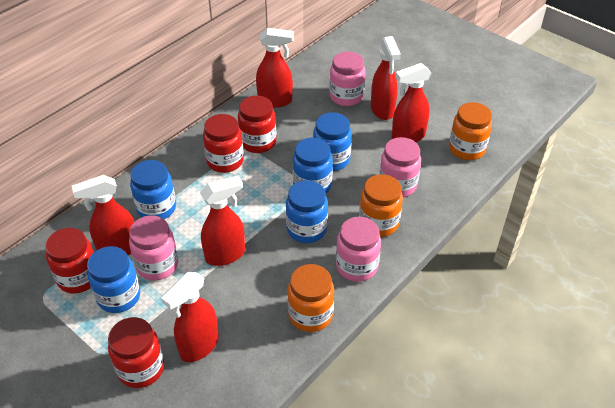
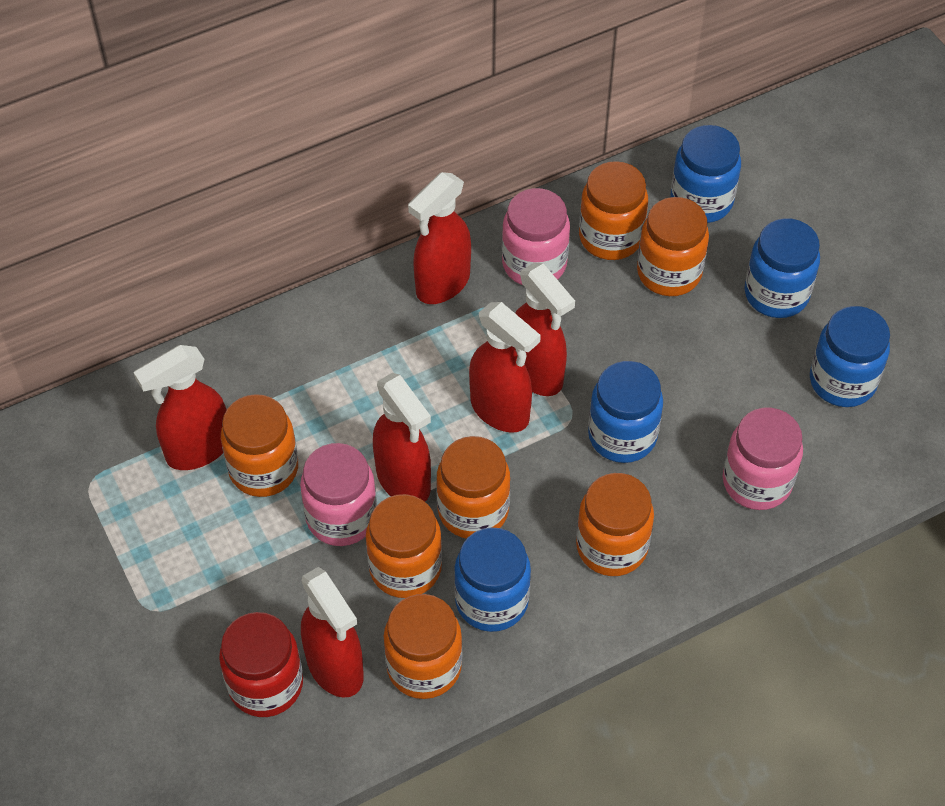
orange jar: [287,264,334,332] [359,174,403,237] [449,102,492,160] = 3 -> [221,394,298,497] [366,494,442,598] [384,594,462,699] [436,436,510,539] [576,473,654,576] [579,161,648,260] [637,197,709,296] = 7
pink jar: [129,216,178,281] [329,51,365,106] [336,217,381,282] [379,137,421,197] = 4 -> [300,443,377,546] [502,188,570,285] [723,408,803,510] = 3
red jar: [45,228,94,294] [108,317,164,388] [203,114,244,173] [238,96,276,153] = 4 -> [219,612,303,717] = 1

